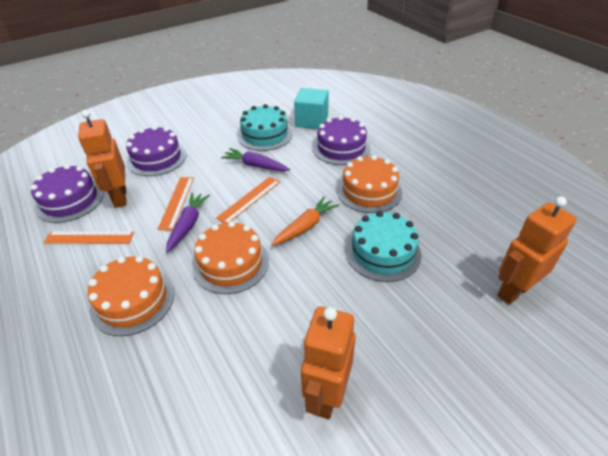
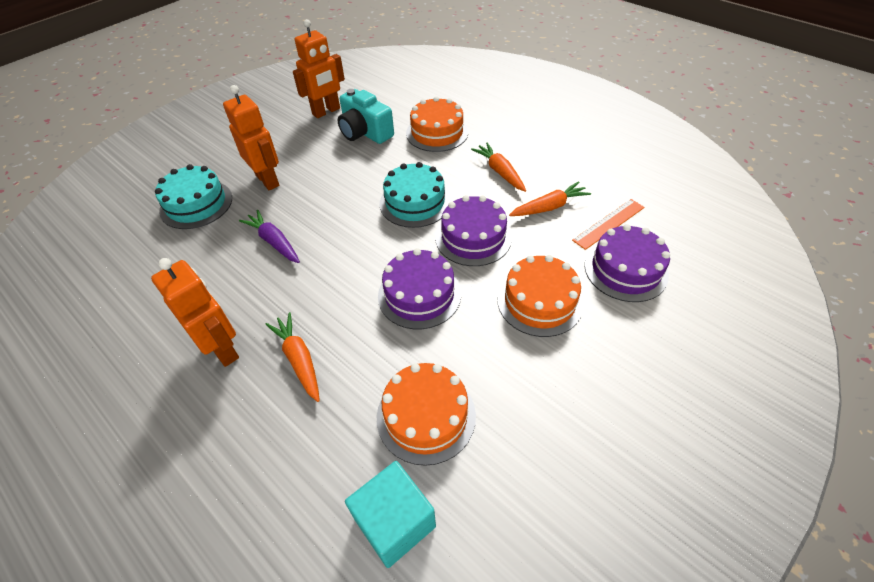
orange carrot: [271,196,339,246] = 1 -> [265,312,320,402] [471,142,526,192] [509,181,591,216] = 3
orange ruler: [44,232,134,244] [157,177,194,231] [216,177,280,223] = 3 -> [572,199,645,250] = 1
purple carrot: [166,192,210,252] [221,148,290,171] = 2 -> [239,210,300,263] = 1
turquoise camera: none = 0 -> [337,89,394,144] = 1

